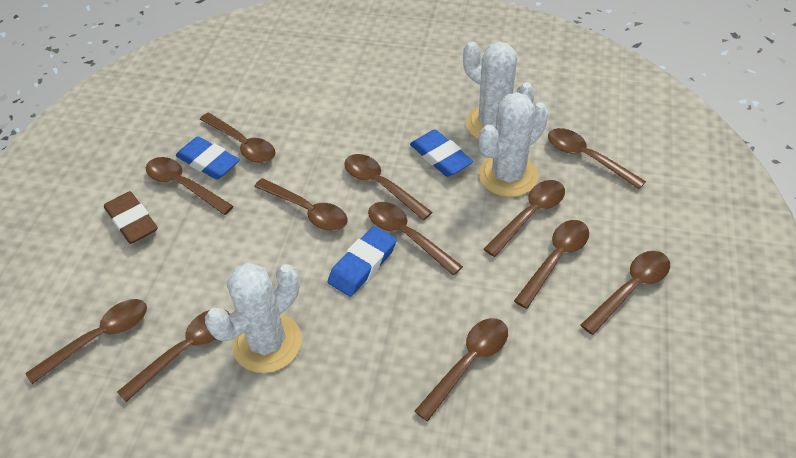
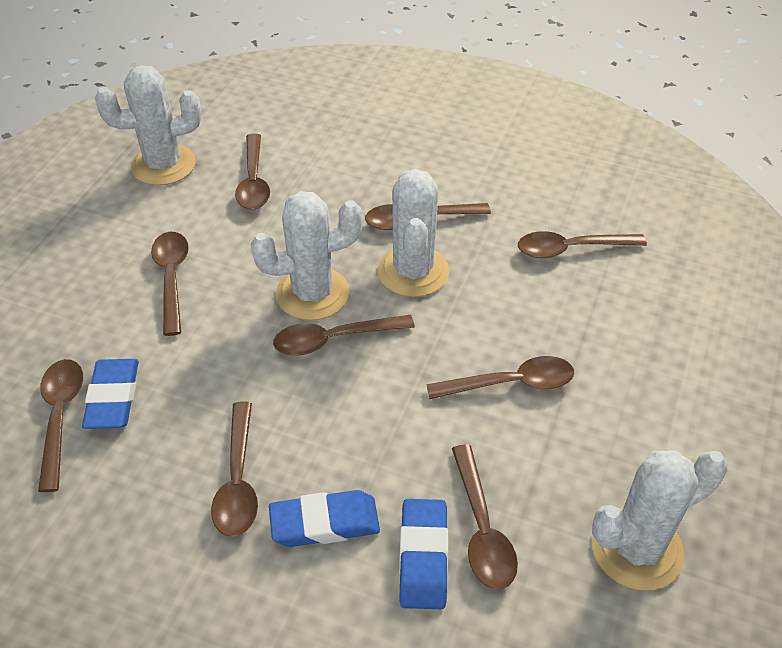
brown eraser: [104,191,158,244] = 1 -> none = 0
brown spoon: [25,299,147,384] [117,309,230,402] [146,157,234,215] [200,113,276,163] [254,178,348,231] [344,154,432,220] [368,202,463,276] [414,318,508,421] [484,180,565,257] [514,220,589,309] [548,128,646,189] [581,251,670,335] = 12 -> [38,359,83,492] [151,232,189,336] [211,401,258,537] [235,133,270,210] [273,315,415,356] [365,203,491,230] [426,356,574,399] [452,444,518,589] [518,231,647,258] = 9
white cactus: [205,263,302,373] [463,42,535,140] [479,92,549,197] = 3 -> [95,65,202,185] [251,191,363,320] [377,169,449,297] [592,450,728,590] = 4

